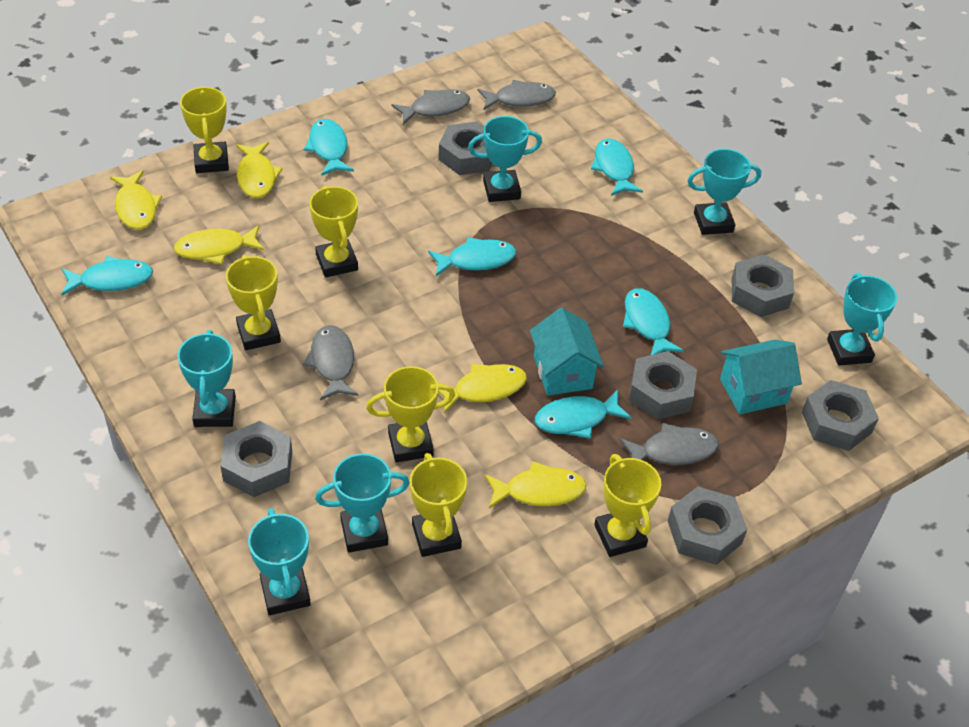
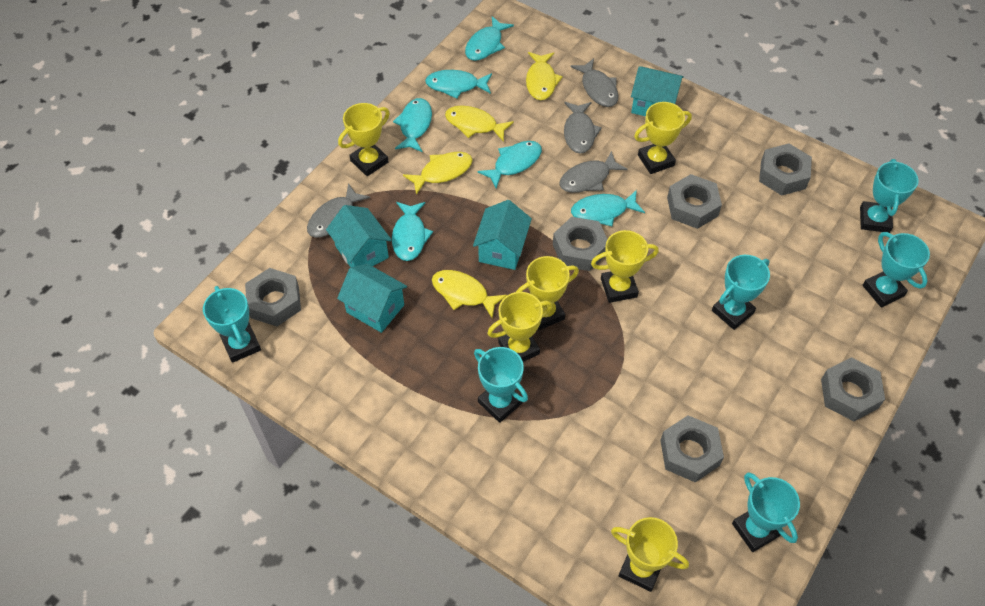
turquoise house: [530,308,604,396] [720,340,802,414] = 2 -> [326,205,392,267] [337,264,407,333] [473,200,532,270] [631,66,684,116] = 4
yellow fish: [110,170,162,230] [174,225,264,264] [236,142,283,198] [438,363,527,414] [485,461,587,509] = 5 -> [403,152,473,195] [432,270,507,318] [445,105,514,142] [526,52,563,100] = 4

